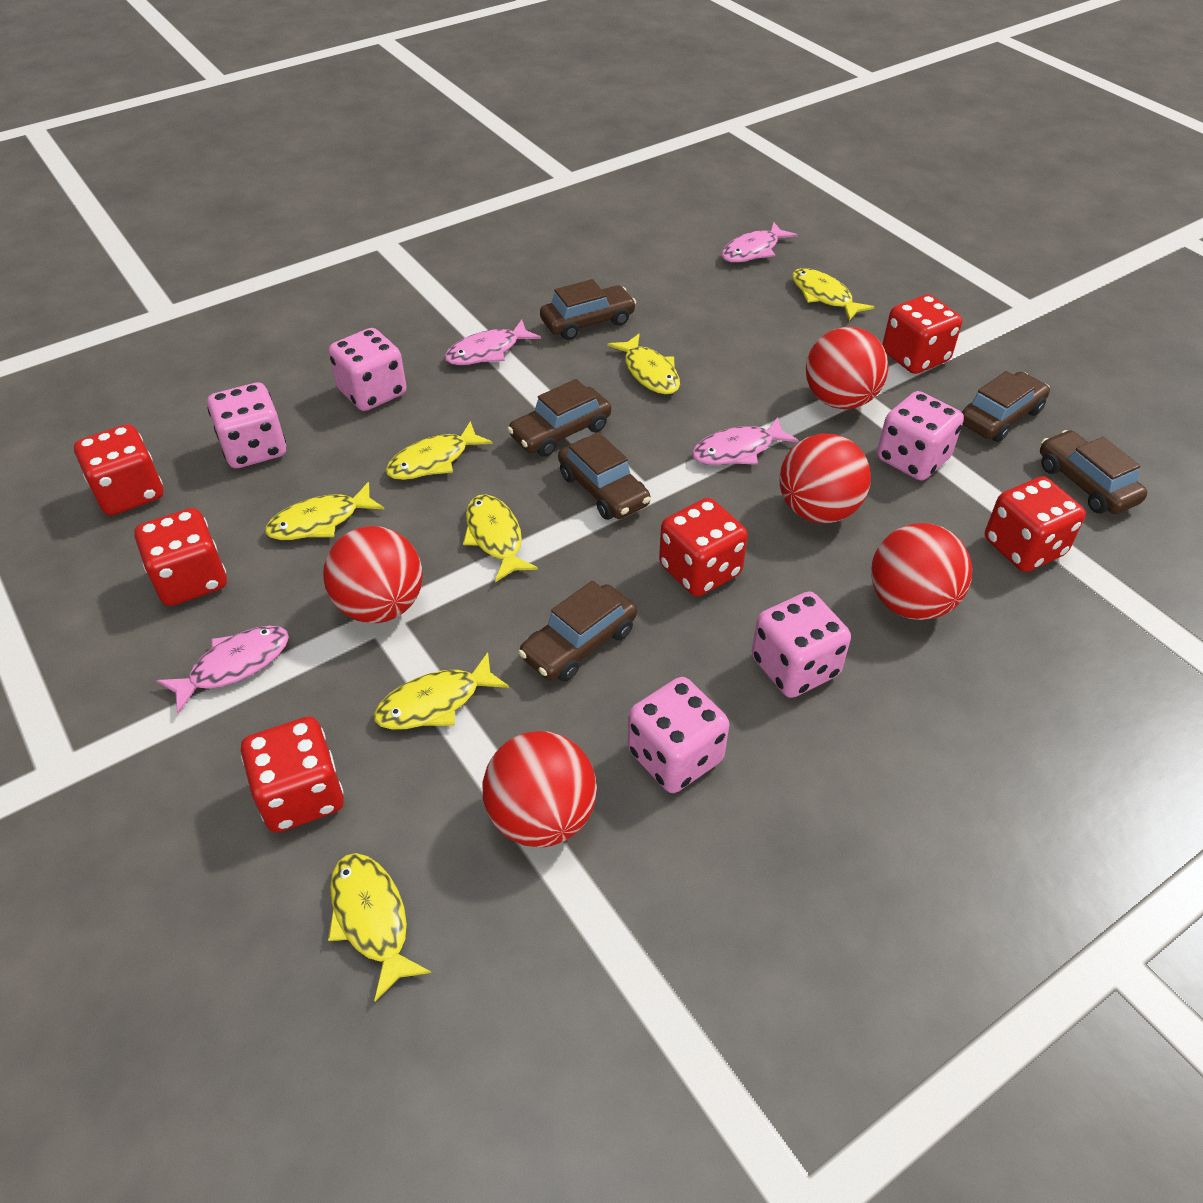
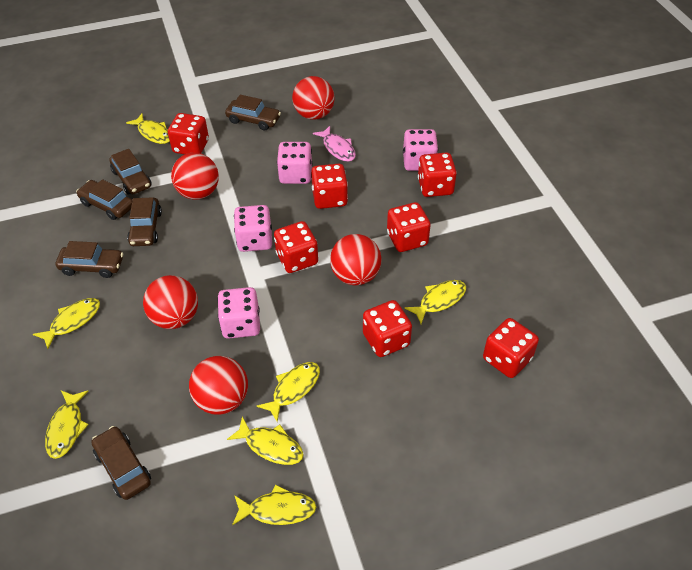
pink dice: [207,383,286,468] [329,328,407,411] [628,677,729,793] [752,591,851,698] [877,391,964,481] = 5 -> [217,287,260,339] [234,205,272,252] [277,142,312,184] [403,129,438,171] = 4
pink fish: [157,626,289,714] [444,320,541,365] [692,417,799,465] [722,222,797,263] = 4 -> [313,126,356,162] = 1
red dice: [74,424,163,516] [134,508,227,606] [241,717,344,832] [659,498,748,597] [882,294,962,374] [985,477,1086,572] = 6 -> [168,113,209,154] [274,221,318,273] [311,164,348,209] [363,300,412,357] [387,202,431,252] [418,153,457,197] [483,318,539,378] = 7

